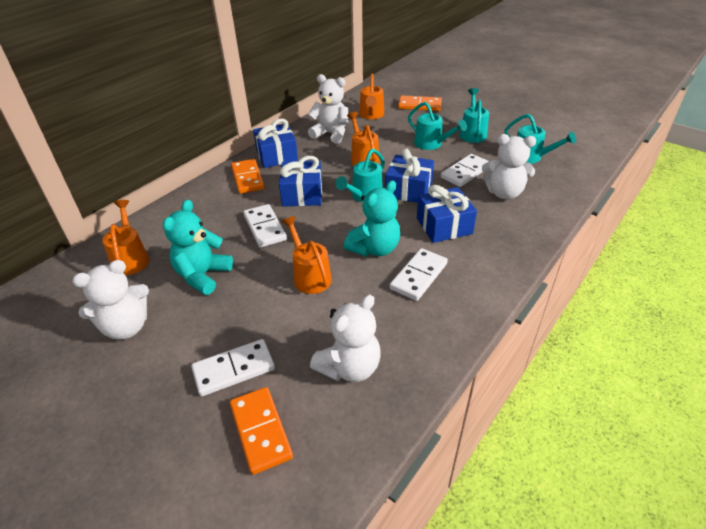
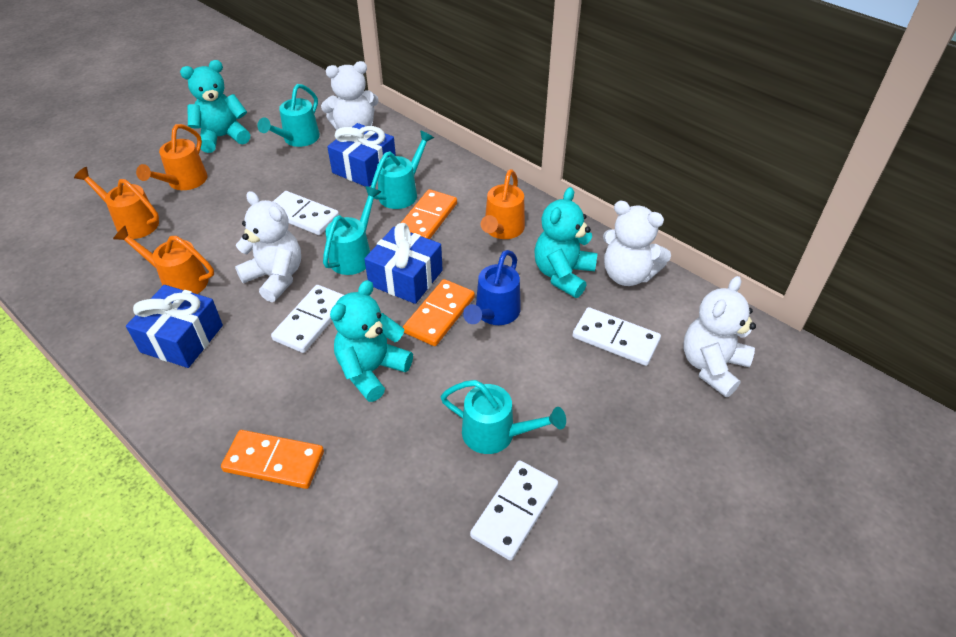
blue gift: [253,119,298,168] [279,156,322,207] [385,149,434,203] [417,185,477,243] = 4 -> [126,285,223,368] [327,123,396,187] [364,223,443,304] = 3
blue watering can: none = 0 -> [463,250,521,325] = 1
turquoise teddy bear: [163,200,233,295] [344,180,400,257] = 2 -> [180,60,250,153] [330,280,413,402] [535,187,597,298] = 3

